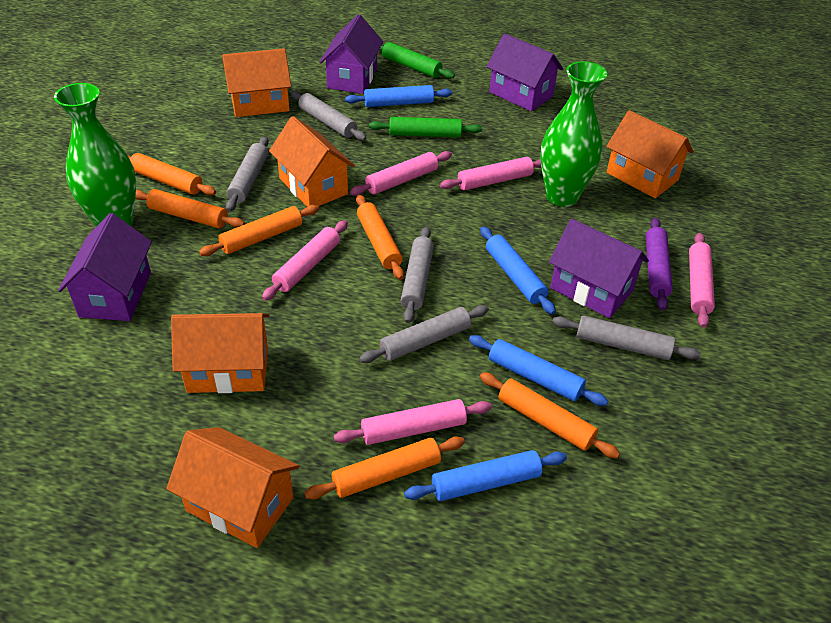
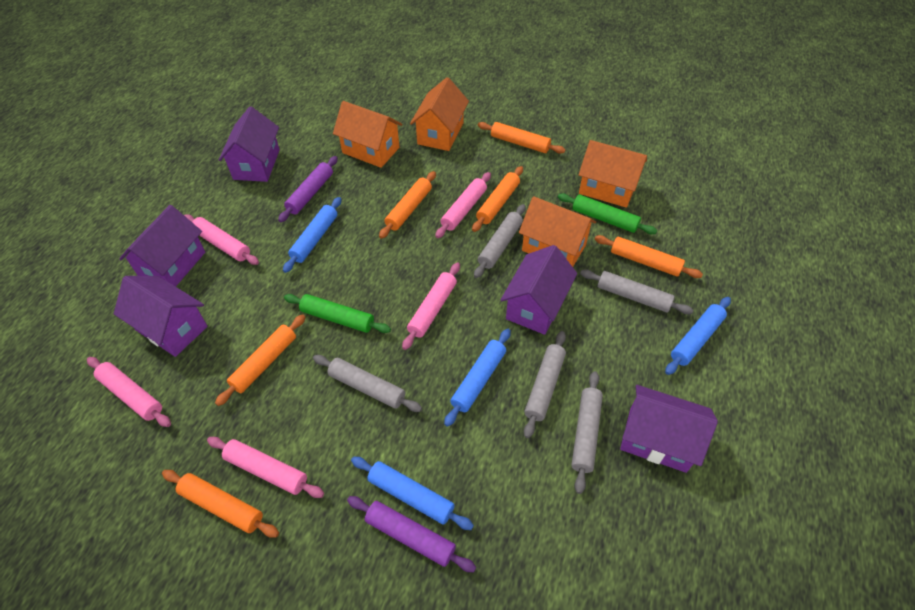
green vase: [54,83,136,227] [540,61,607,207] = 2 -> none = 0
orange house: [166,427,299,548] [171,313,269,393] [222,48,291,117] [269,116,355,206] [606,110,694,198] = 5 -> [333,101,402,168] [410,77,469,151] [519,196,596,267] [579,140,647,208] = 4
purple house: [58,213,152,321] [319,14,383,94] [486,34,563,111] [549,219,649,318] = 4 -> [114,276,208,357] [119,205,205,287] [219,106,280,182] [501,245,577,335] [620,385,718,473] = 5
purple rolling pin: [646,218,673,310] = 1 -> [278,156,338,222] [347,496,476,572] = 2

